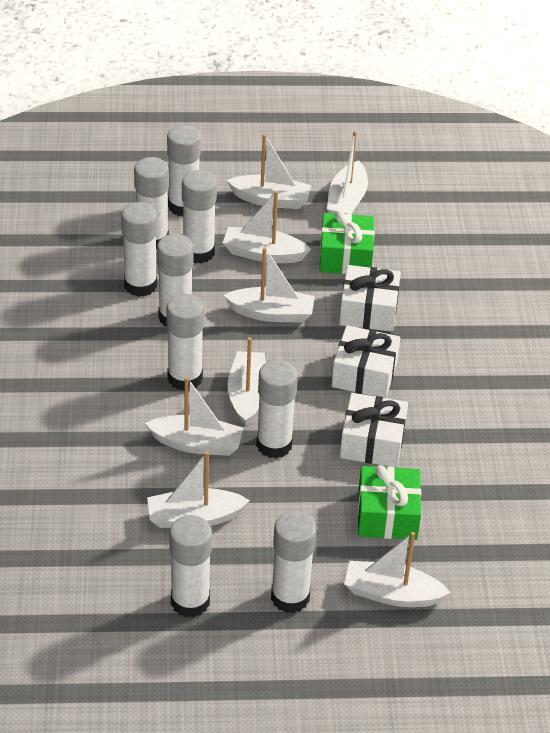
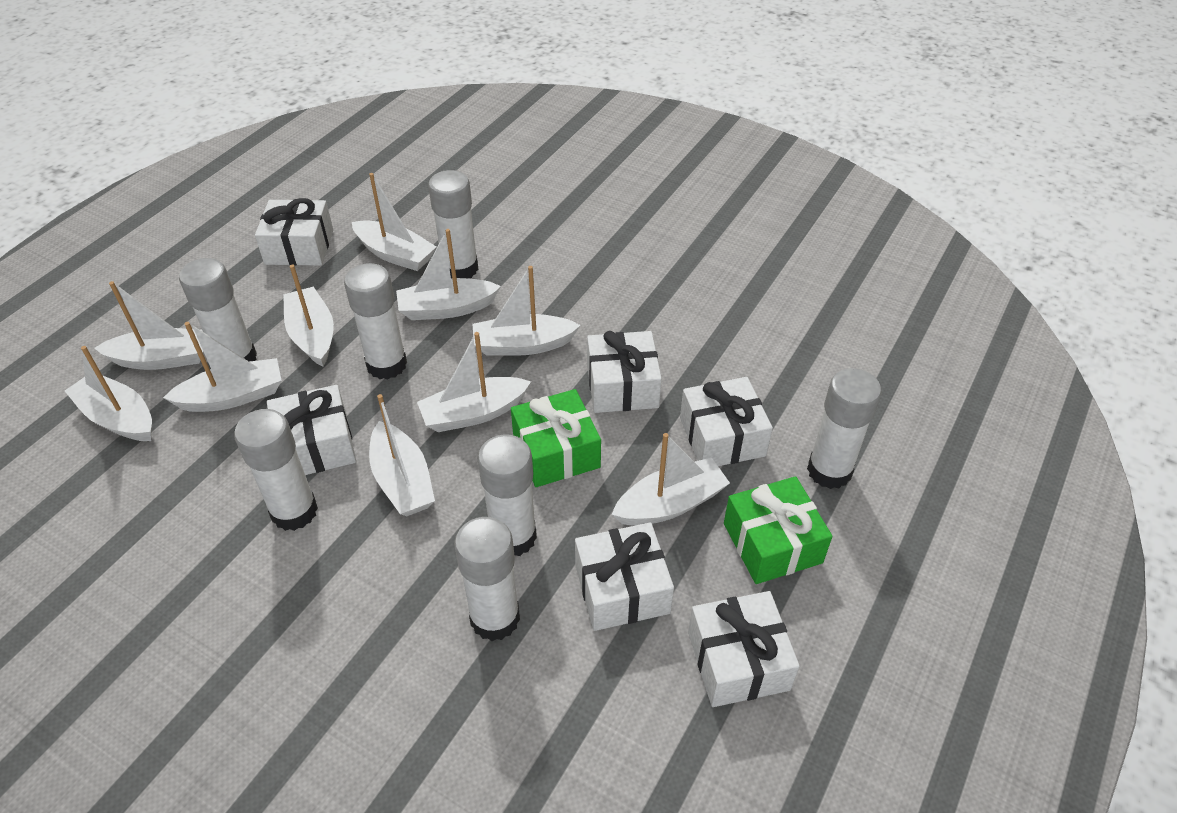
white boat: [145,377,243,456] [147,451,250,528] [223,191,311,263] [223,247,315,323] [226,134,312,209] [227,337,266,426] [327,131,368,214] [344,532,451,607] = 8 -> [65,346,152,441] [94,281,203,370] [163,322,282,412] [283,264,334,366] [352,173,436,271] [369,394,435,516] [396,229,501,320] [417,332,531,432] [473,266,581,356] [611,433,730,526] = 10
white gift: [332,325,400,398] [339,265,401,332] [340,393,408,468] = 3 -> [255,198,333,266] [267,385,356,475] [575,522,674,631] [587,331,662,413] [680,377,773,466] [688,591,800,707] = 6
white glue stick: [121,202,157,297] [134,157,169,250] [157,234,194,326] [166,294,204,391] [167,125,201,216] [169,515,212,618] [182,170,217,263] [256,360,298,458] [271,511,317,613] = 9 -> [179,258,257,361] [234,409,318,531] [344,263,407,380] [428,170,478,278] [454,517,520,641] [477,434,537,556] [807,368,882,489] = 7

